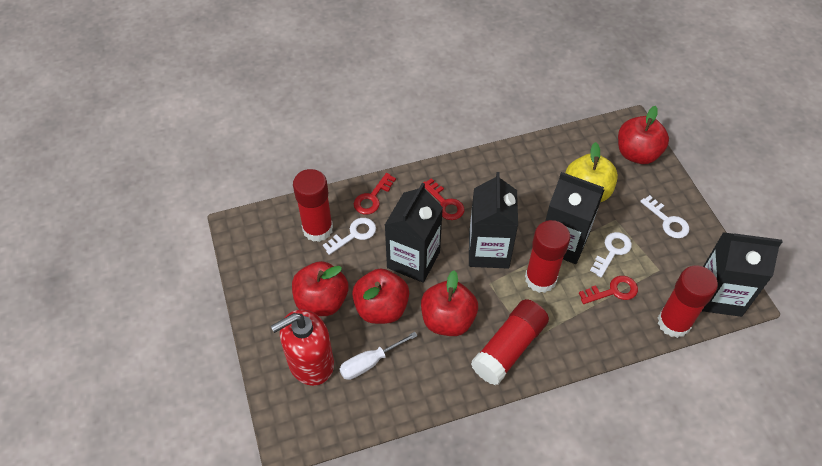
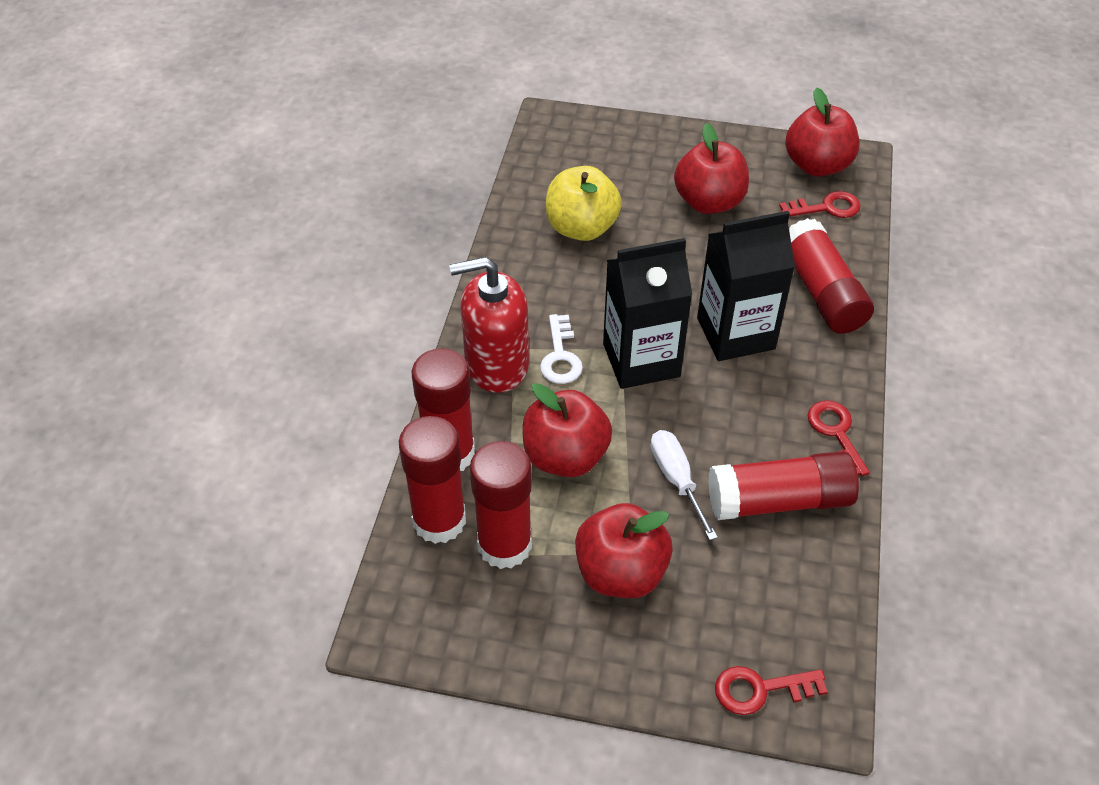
black carton: [385,183,443,283] [469,172,518,269] [545,172,604,264] [702,232,782,317] = 4 -> [603,238,692,389] [697,211,795,361] = 2
red glue stick: [293,169,333,242] [471,299,549,385] [525,220,570,293] [658,266,718,338] = 4 -> [399,416,466,544] [412,348,475,471] [470,441,532,569] [708,451,859,520] [789,218,874,334] = 5
white key: [323,218,376,255] [590,232,632,277] [640,195,689,238] = 3 -> [540,314,583,384] = 1

